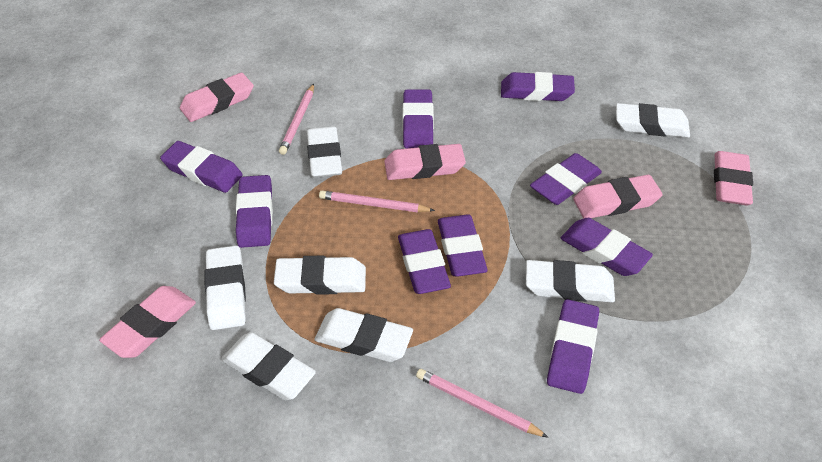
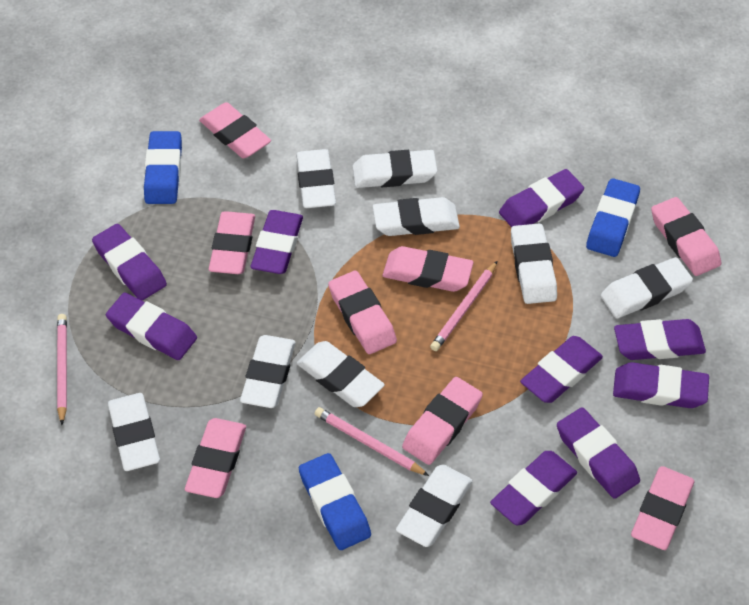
blue eraser: none = 0 -> [144,131,182,204] [299,453,371,550] [586,178,640,257] = 3
pink eraser: [99,286,196,358] [180,73,254,122] [384,144,466,180] [573,175,663,218] [714,151,753,205] = 5 -> [185,418,246,498] [199,102,271,158] [209,211,255,274] [328,271,397,354] [383,246,473,292] [402,377,483,465] [631,466,694,550] [651,197,721,276] = 8
white eraser: [204,245,246,330] [221,332,316,400] [274,256,366,295] [307,127,342,178] [314,308,413,362] [526,260,615,302] [616,103,690,138] = 7 -> [108,393,160,471] [240,335,295,408] [296,149,336,208] [297,341,385,407] [352,150,437,188] [373,197,460,236] [396,464,473,547] [511,223,557,304] [601,257,693,318] = 9

